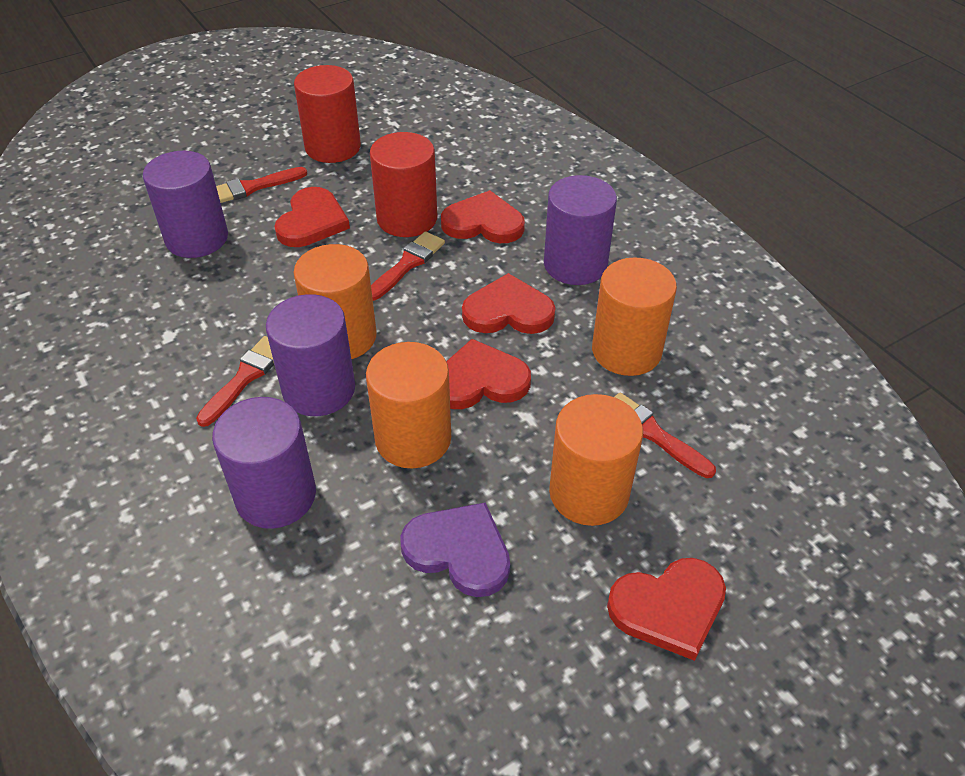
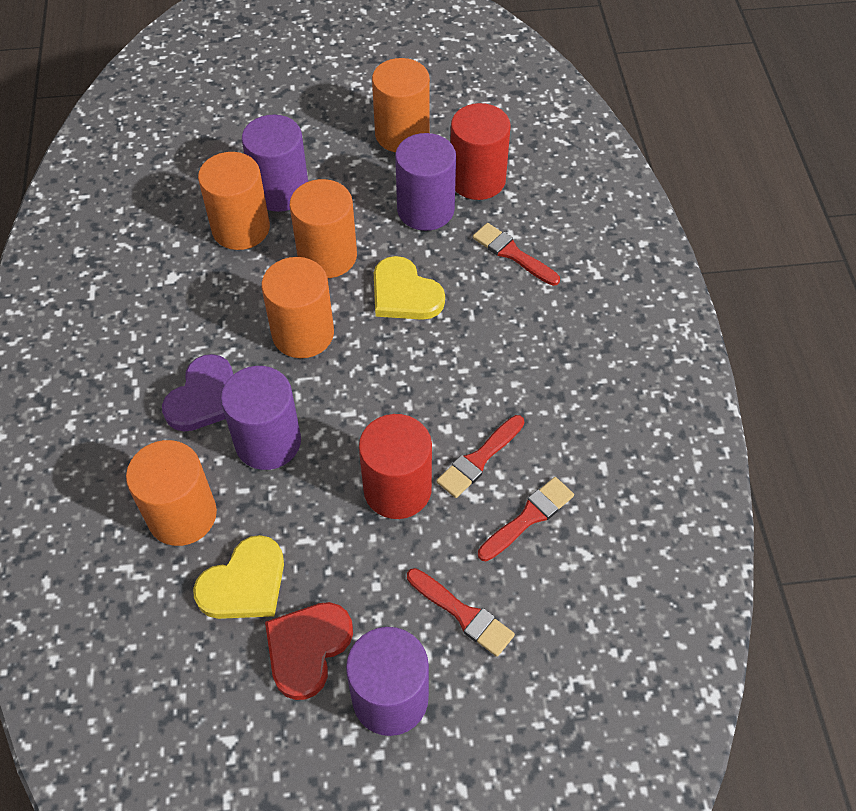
orange cylinder: [294,244,377,359] [366,342,451,468] [549,394,643,526] [592,257,677,376] = 4 -> [126,440,217,546] [198,152,270,250] [261,257,334,358] [290,179,357,278] [372,58,430,152] = 5
red heart: [274,187,350,247] [441,190,525,243] [446,339,531,409] [462,273,555,334] [607,558,726,661] = 5 -> [265,602,353,700] = 1
yellow heart: none = 0 -> [193,535,284,619] [374,256,445,320] = 2

